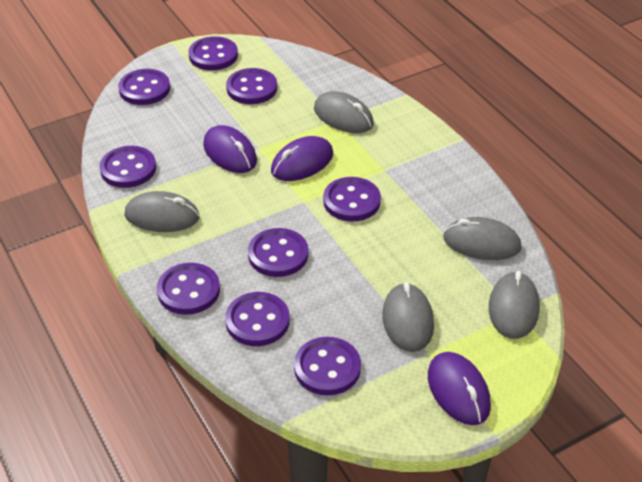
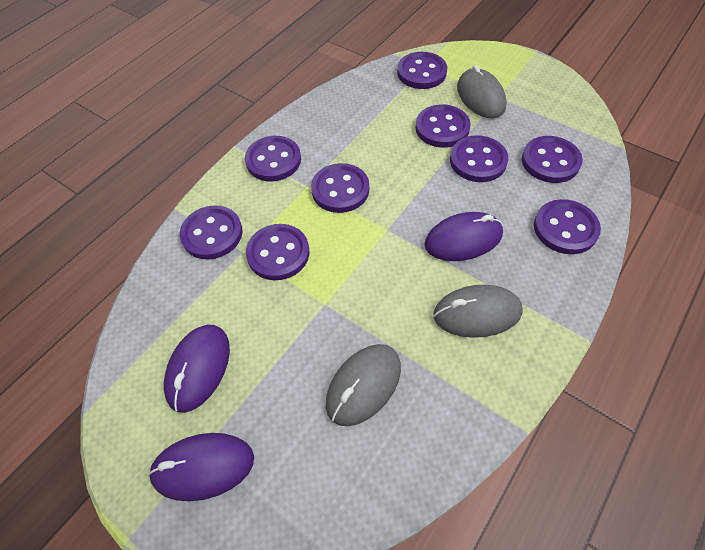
grey mouse: [124,191,200,232] [314,91,374,133] [382,282,434,352] [443,217,522,260] [489,271,540,339] = 5 -> [326,344,401,426] [433,285,523,338] [457,65,507,119] = 3

